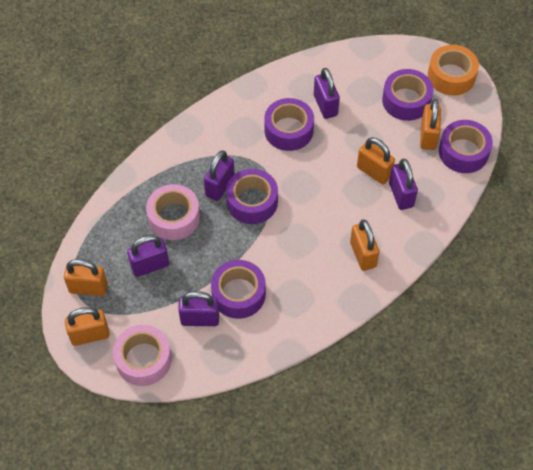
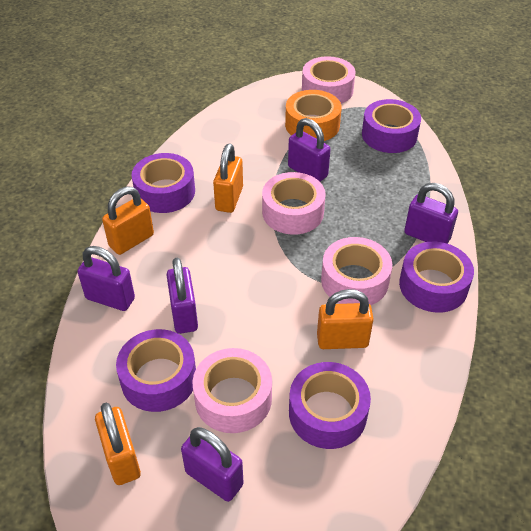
orange padlock: [64,259,108,296] [65,307,109,346] [350,219,380,271] [357,137,395,185] [420,99,441,150] = 5 -> [95,403,141,485] [102,187,154,255] [213,143,243,213] [317,289,374,349] = 4
pink tape: [113,325,172,386] [146,184,200,240] = 2 -> [192,348,272,433] [262,172,326,235] [302,56,356,104] [321,237,392,305] = 4

